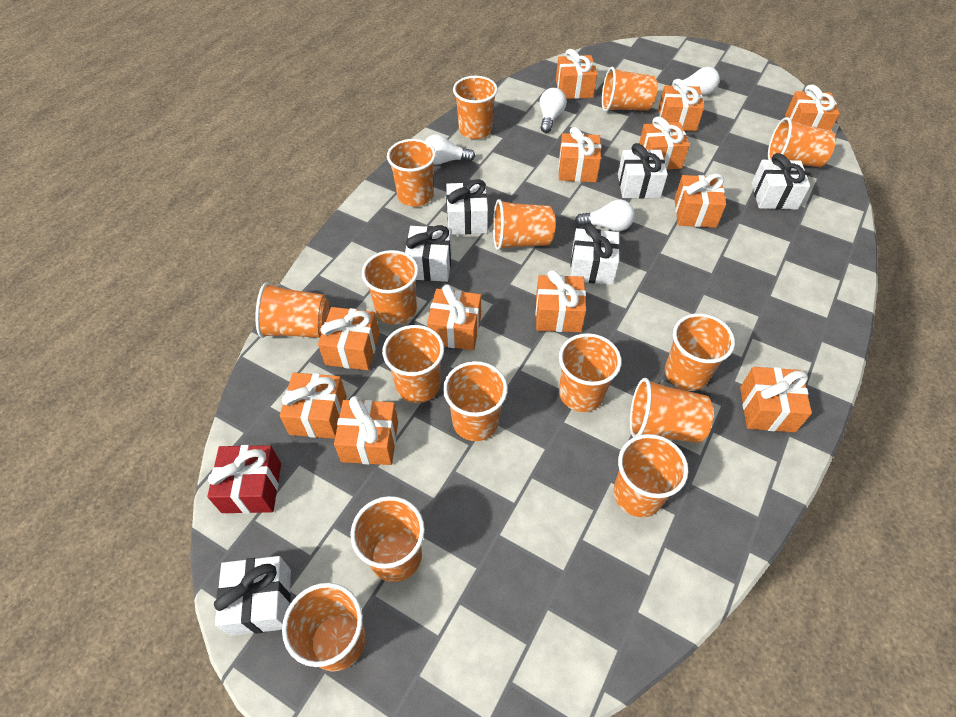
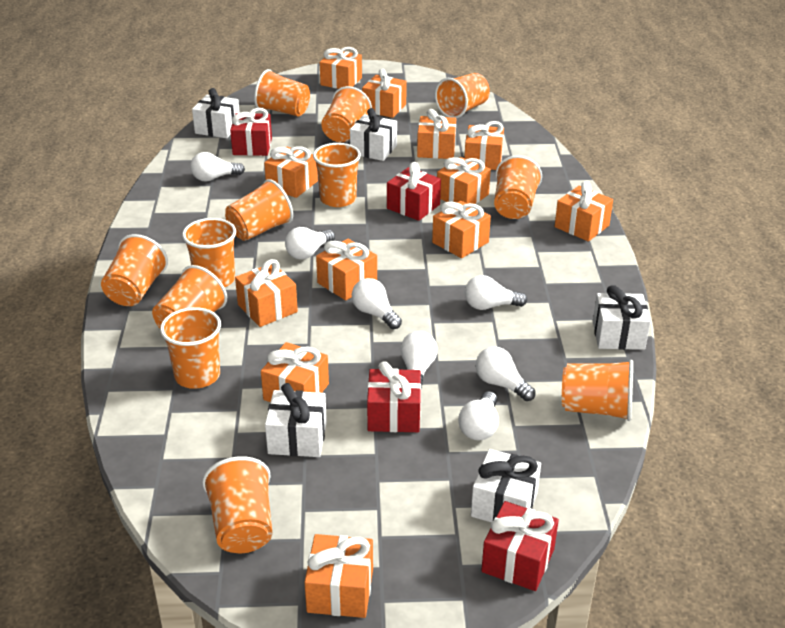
orange cup: [255,282,329,338] [282,583,366,672] [351,496,425,582] [362,250,419,324] [382,325,444,403] [387,139,436,206] [443,361,508,441] [453,76,498,139] [493,199,555,250] [559,333,622,412] [602,67,657,112] [614,434,688,517] [630,378,714,443] [665,313,735,391] [768,117,836,167] = 15 -> [101,234,168,306] [152,265,227,328] [160,307,221,389] [182,218,236,287] [202,456,272,553] [225,179,293,241] [254,69,310,117] [313,143,361,207] [321,86,372,142] [435,73,490,118] [494,155,542,219] [562,360,633,421] = 12
red gift: [207,445,281,514] = 1 -> [230,108,272,156] [367,361,421,432] [387,162,441,221] [481,501,559,591] = 4
white gift: [214,556,291,636] [405,225,452,282] [446,179,488,235] [571,223,620,285] [618,143,668,199] [752,153,810,210] = 6 -> [192,88,240,138] [265,383,327,457] [350,108,397,161] [471,449,541,522] [593,285,651,350] = 5
white light bulb: [425,134,475,165] [540,88,567,133] [575,199,635,231] [669,67,720,95] = 4 -> [190,152,245,182] [285,227,335,260] [352,278,402,329] [400,331,438,389] [458,391,499,441] [465,275,527,310] [475,346,536,401] = 7

